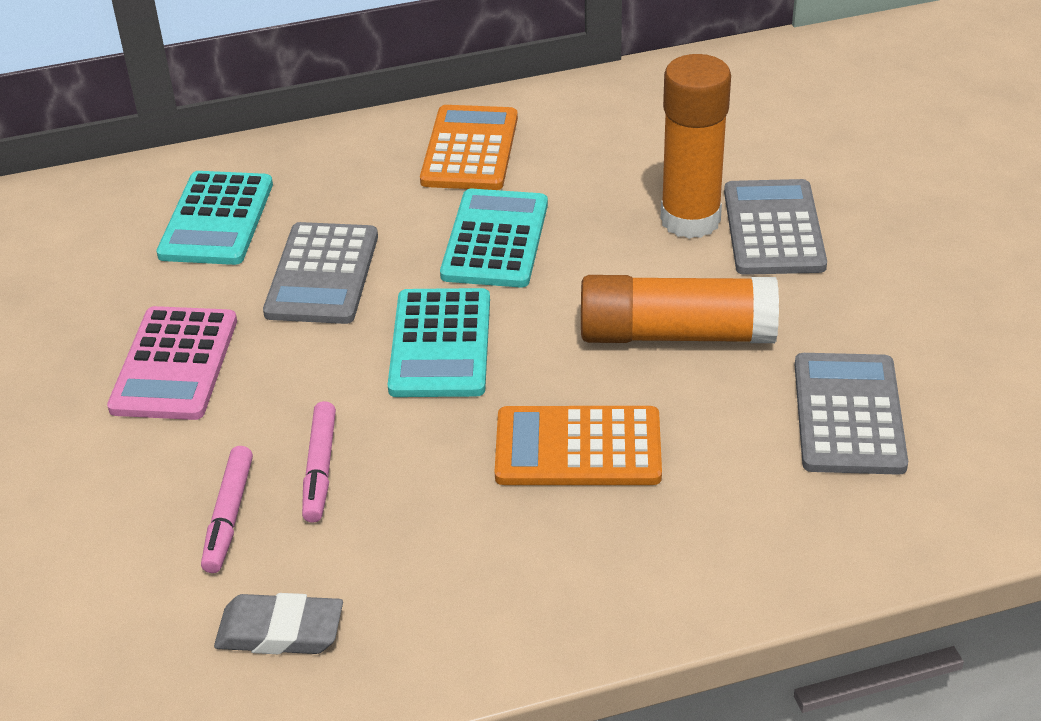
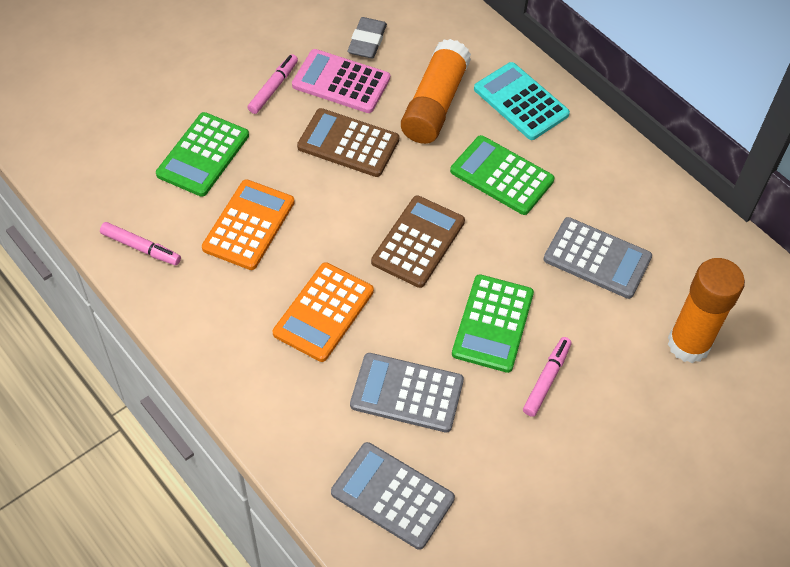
brown calculator: none = 0 -> [297,108,399,177] [371,196,465,288] = 2
green calculator: none = 0 -> [156,112,249,197] [450,135,555,215] [452,274,534,373] = 3
pink marker: [201,446,253,573] [302,401,336,523] = 2 -> [100,222,181,265] [247,54,298,114] [523,337,571,417] = 3
turquoise calculator: [156,171,273,265] [388,288,490,397] [440,189,548,288] = 3 -> [474,62,570,140] = 1

